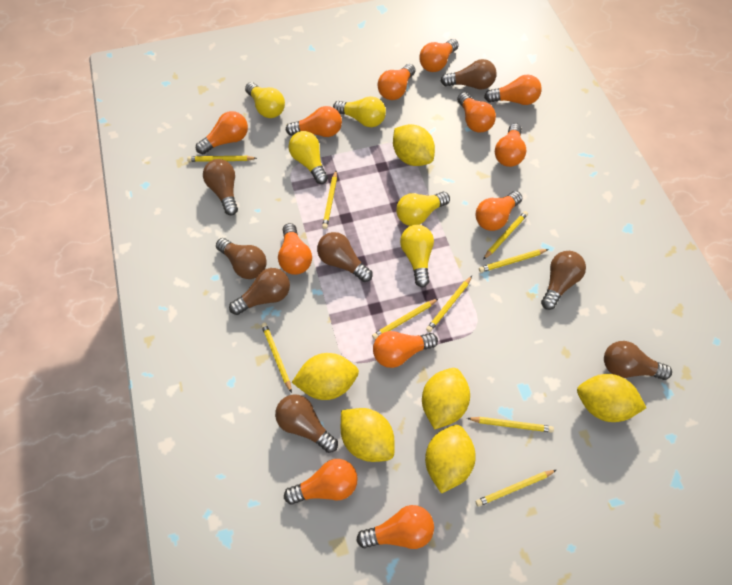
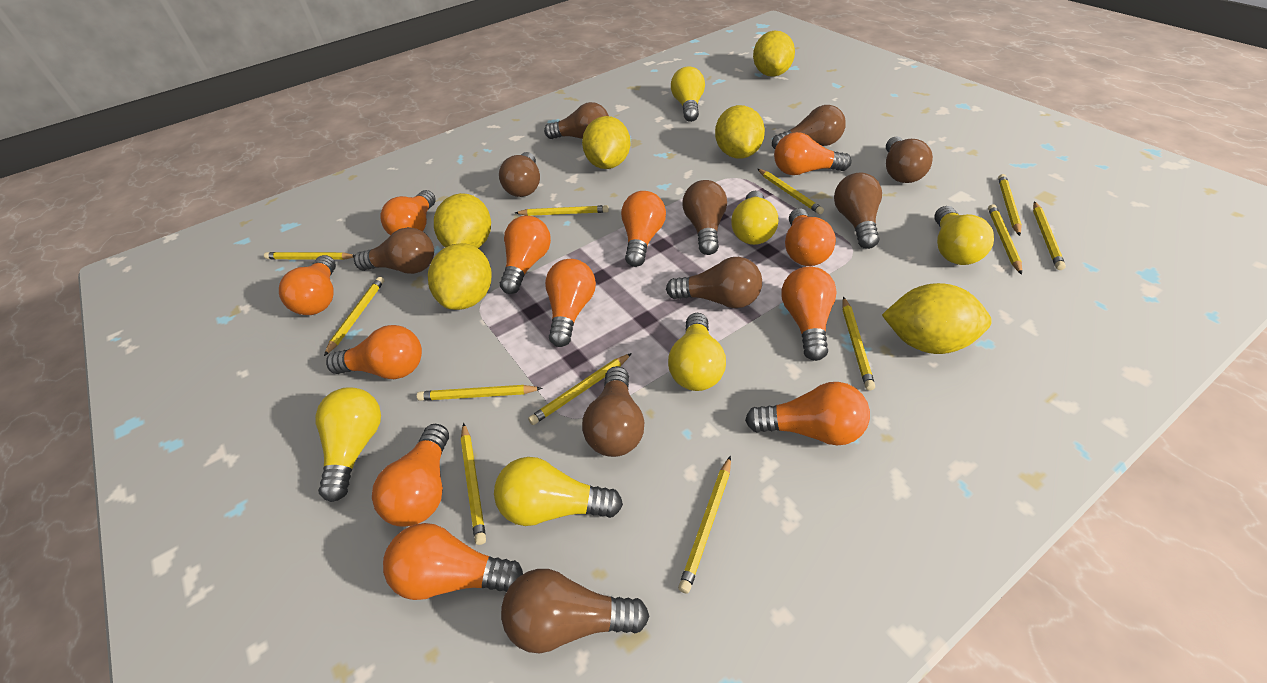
brown light bulb: [203,159,238,215] [216,238,267,279] [229,268,290,315] [275,394,338,453] [317,232,372,282] [441,59,497,90] [541,251,586,310] [604,341,672,380] = 8 -> [354,227,434,274] [499,152,540,197] [501,569,649,653] [544,102,609,139] [582,366,644,457] [666,257,762,308] [683,180,727,255] [772,105,846,149] [834,172,882,249] [886,136,933,183] = 10
yellow light bulb: [245,82,285,118] [288,131,328,184] [333,96,386,127] [396,192,450,226] [400,225,434,287] = 5 -> [315,387,381,502] [494,457,623,526] [668,313,726,391] [671,66,705,122] [731,191,778,245] [935,206,994,265] = 6
yellow pencil: [187,156,257,162] [261,323,292,393] [322,171,337,229] [372,299,438,339] [426,276,472,332] [467,417,554,433] [476,470,556,507] [479,249,549,273] [483,211,528,260] = 9 -> [264,252,355,260] [324,277,384,356] [417,385,543,401] [461,423,486,545] [515,205,609,216] [528,353,632,425] [678,456,731,594] [758,169,824,214] [843,297,875,391] [988,204,1022,275] [998,174,1022,236] [1033,201,1066,270] = 12

